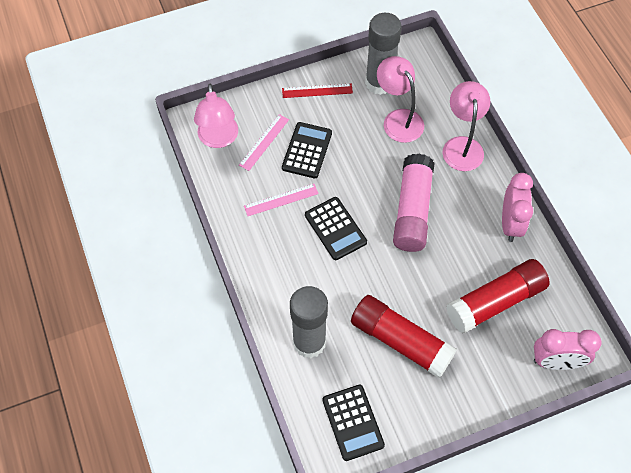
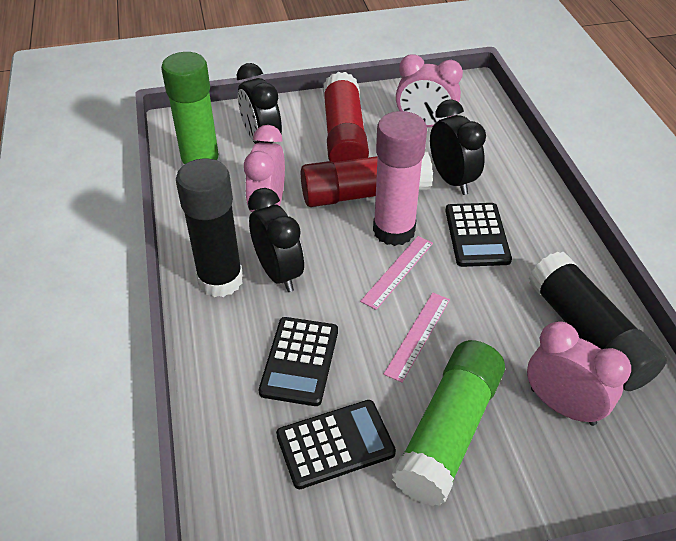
black clock: none = 0 -> [237,63,282,144] [248,188,304,292] [430,99,486,195] = 3
black glue stick: none = 0 -> [176,158,243,297] [529,251,667,391] = 2
green glue stick: none = 0 -> [161,52,221,166] [392,340,505,506] = 2
grey glue stick: [290,286,328,358] [365,13,402,95] = 2 -> none = 0
pink clock: [502,173,533,242] [534,329,601,370] = 2 -> [244,125,285,212] [396,54,463,127] [527,321,631,426] = 3
pink lamp: [194,84,238,148] [377,56,424,143] [443,81,490,171] = 3 -> none = 0
red ruler: [282,83,353,98] = 1 -> none = 0

